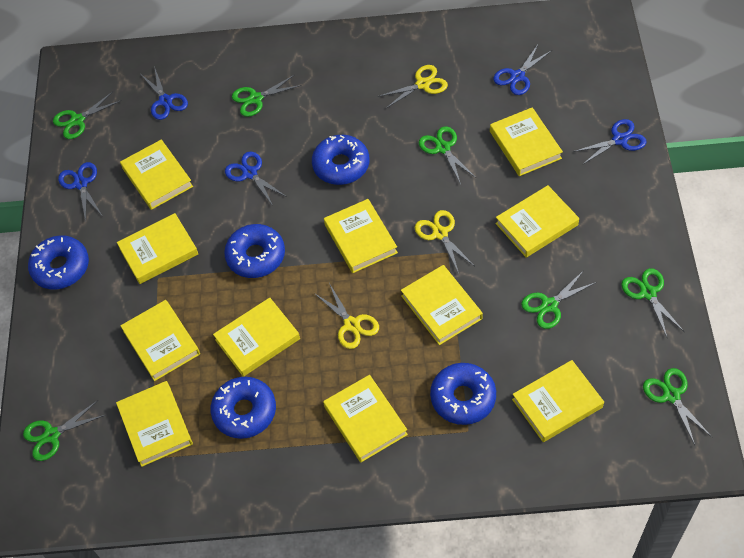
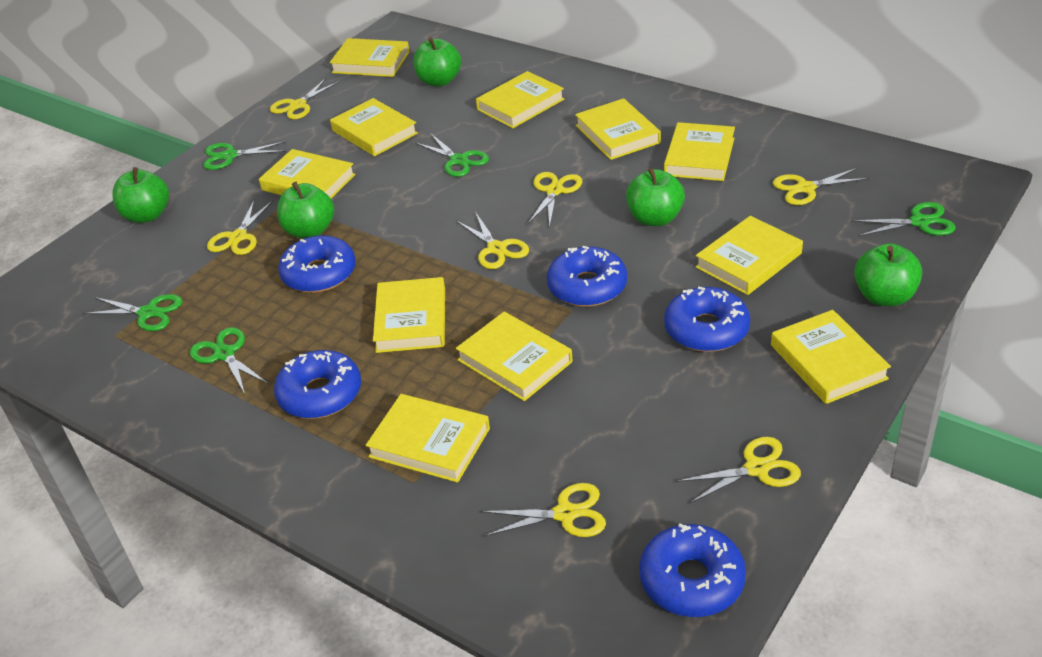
blue scissors: [58,162,102,222] [140,66,188,120] [225,151,287,206] [493,43,552,95] [573,119,647,165] = 5 -> none = 0
green apple: none = 0 -> [112,167,169,223] [277,182,334,238] [414,37,461,86] [626,167,685,226] [854,243,922,306] = 5
green scissors: [23,400,105,461] [53,92,120,139] [232,75,302,117] [419,126,476,184] [521,270,597,329] [621,268,684,337] [643,368,712,445] = 7 -> [83,294,182,331] [190,327,268,394] [203,141,286,170] [415,134,489,177] [851,202,956,236] = 5
yellow scissors: [314,283,379,349] [377,65,448,108] [415,210,474,273] = 3 -> [207,200,273,255] [270,78,340,119] [456,213,529,269] [481,483,606,537] [528,172,582,226] [676,437,801,504] [773,168,869,205] = 7

